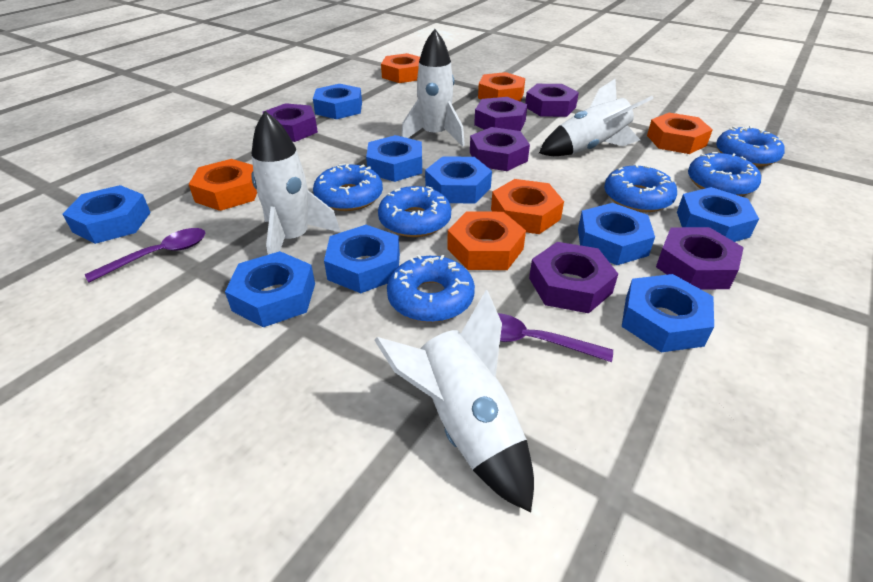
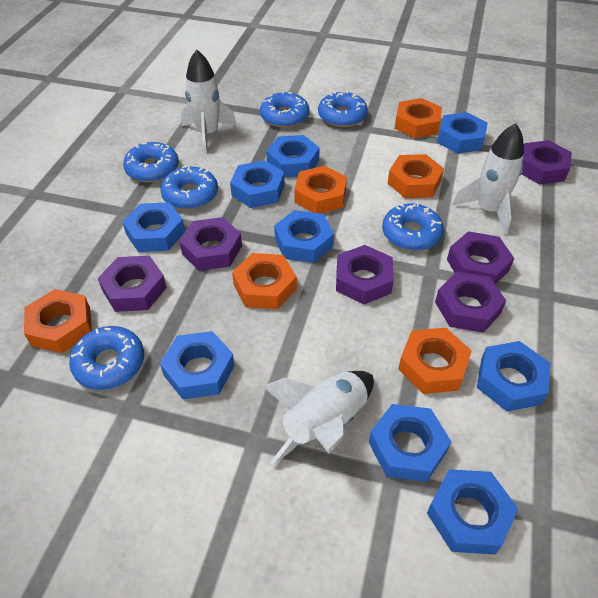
purple spoon: [85,228,206,283] [498,313,613,362] = 2 -> none = 0
white rocket: [251,111,340,255] [374,290,534,512] [401,29,465,146] [539,79,653,156] = 4 -> [181,49,237,154] [263,371,374,465] [452,123,524,235] = 3

